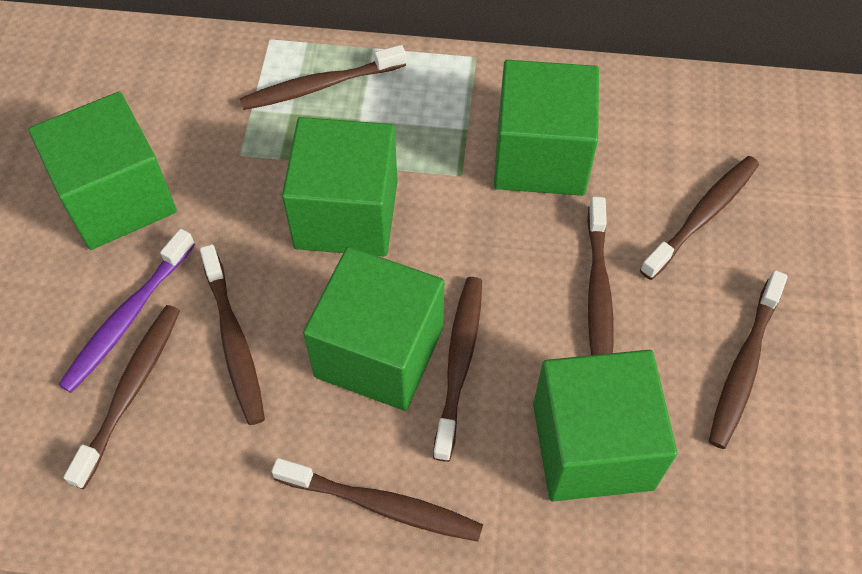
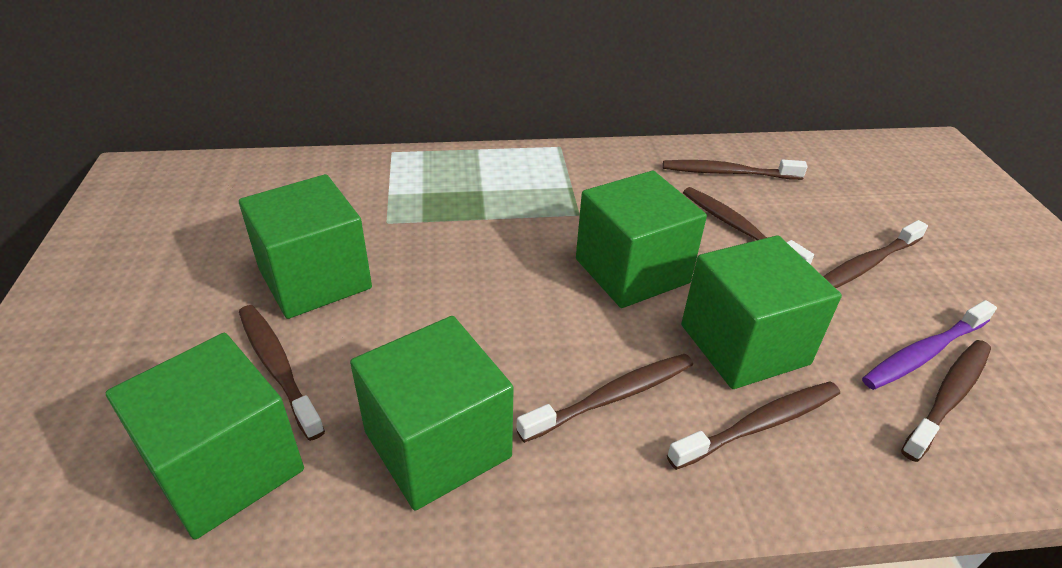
brown toothbrush: [63,305,180,489] [200,244,265,425] [240,45,406,110] [271,458,483,542] [433,277,482,462] [587,197,614,355] [640,156,759,280] [709,270,788,449] = 8 -> [239,305,325,441] [516,354,693,443] [663,160,808,180] [667,381,840,470] [683,187,814,265] [823,220,928,288] [901,340,991,462] = 7

